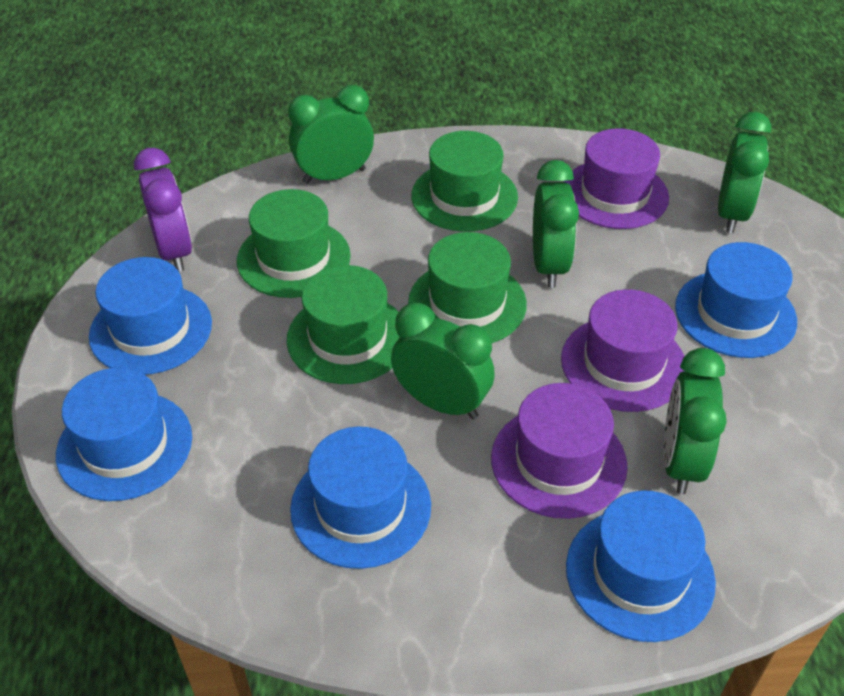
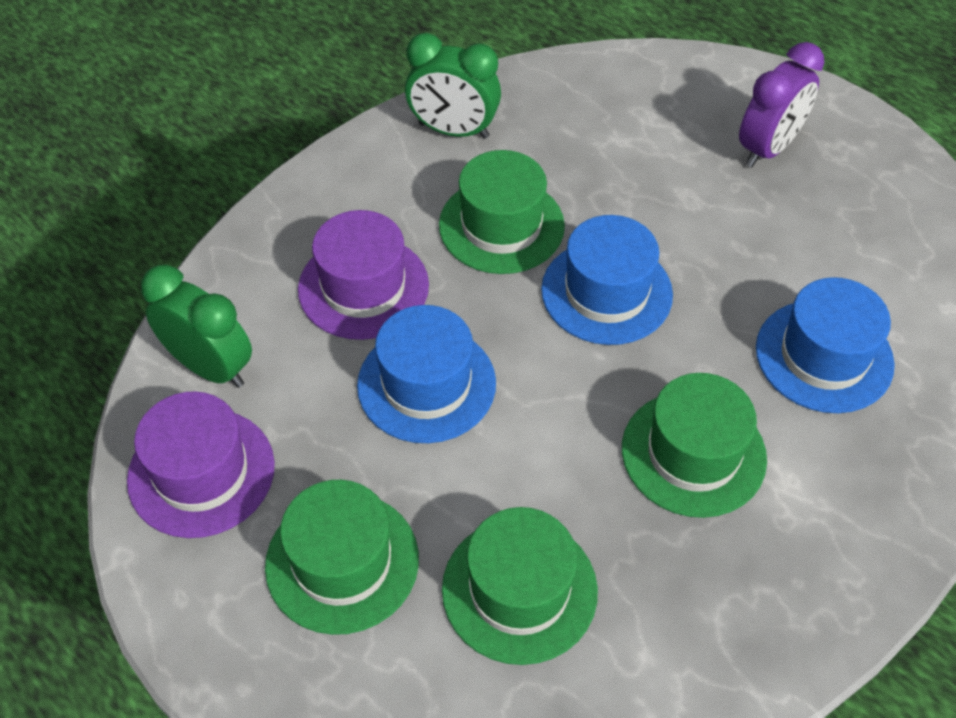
blue hat: [56,368,192,501] [89,257,212,375] [290,427,431,569] [566,490,716,642] [675,242,797,358] = 5 -> [357,305,496,443] [541,215,673,345] [756,277,895,413] = 3
green clock: [288,85,374,184] [391,303,495,419] [533,160,579,288] [663,348,727,494] [718,112,771,233] = 5 -> [141,265,252,388] [405,33,501,139] = 2
purple hat: [491,383,628,519] [561,289,684,412] [564,129,669,229] = 3 -> [127,391,275,538] [298,210,429,340] = 2

